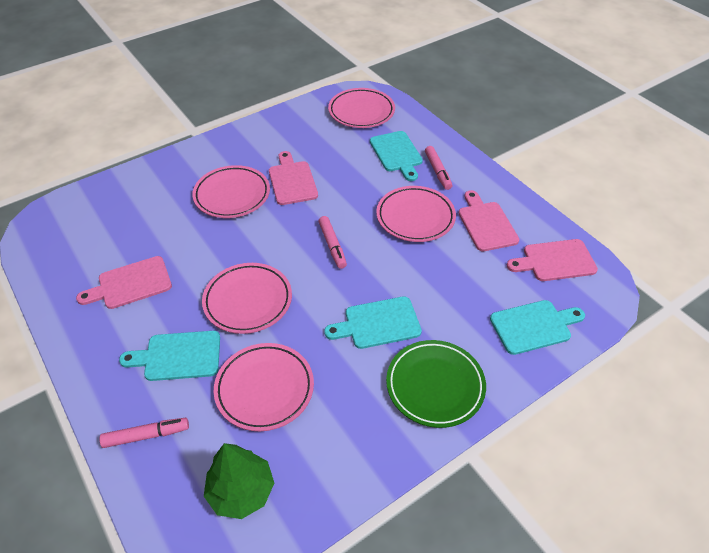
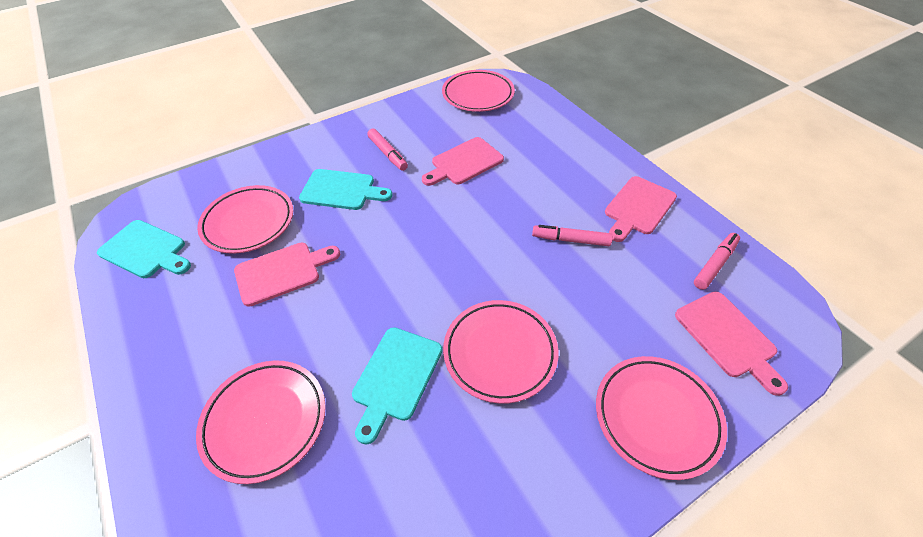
green plate: [386,340,486,428] = 1 -> none = 0
green tree: [204,443,274,519] = 1 -> none = 0
turquoise cutting board: [119,331,220,381] [324,296,422,349] [370,131,423,181] [490,300,585,355] = 4 -> [97,220,191,278] [299,169,393,210] [352,327,442,445] = 3

